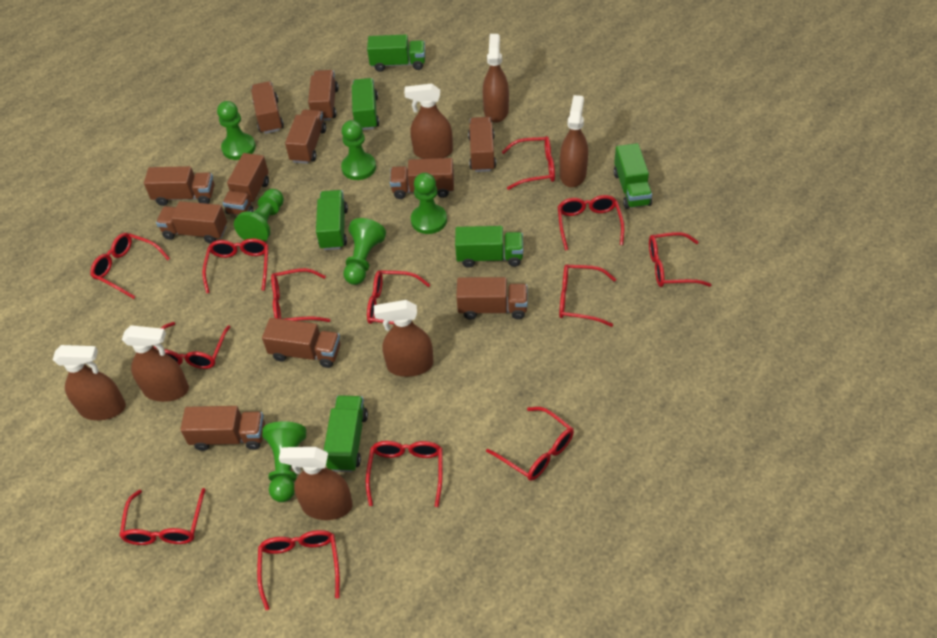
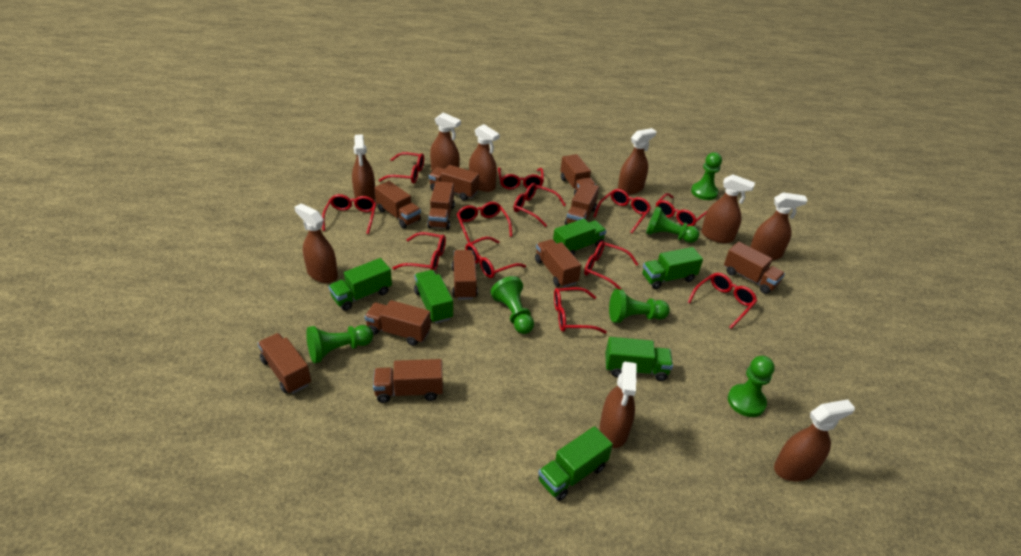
brown spray bottle: [53,345,126,420] [122,325,189,402] [279,447,353,520] [374,300,434,377] [404,84,453,159] [483,34,509,123] [560,95,588,187] = 7 -> [294,203,338,283] [352,134,375,200] [430,112,461,171] [469,124,500,192] [600,362,637,448] [618,128,656,195] [701,175,755,243] [750,192,807,260] [774,399,855,481] = 9
red glasses: [91,233,170,299] [120,488,206,545] [154,322,230,369] [202,238,268,293] [257,530,340,610] [271,268,330,322] [366,441,443,507] [367,270,430,324] [486,407,574,481] [502,136,555,190] [558,195,624,250] [559,264,616,327] [649,232,711,287] = 13 -> [322,194,376,234] [379,152,424,184] [393,232,446,271] [457,202,512,243] [465,237,526,278] [498,167,544,190] [514,183,566,227] [554,287,607,334] [584,241,639,290] [593,189,651,233] [656,193,707,226] [688,273,757,329] = 12

